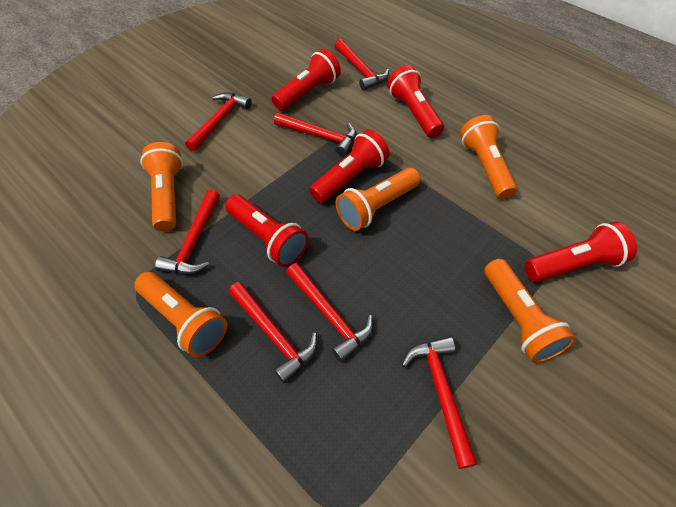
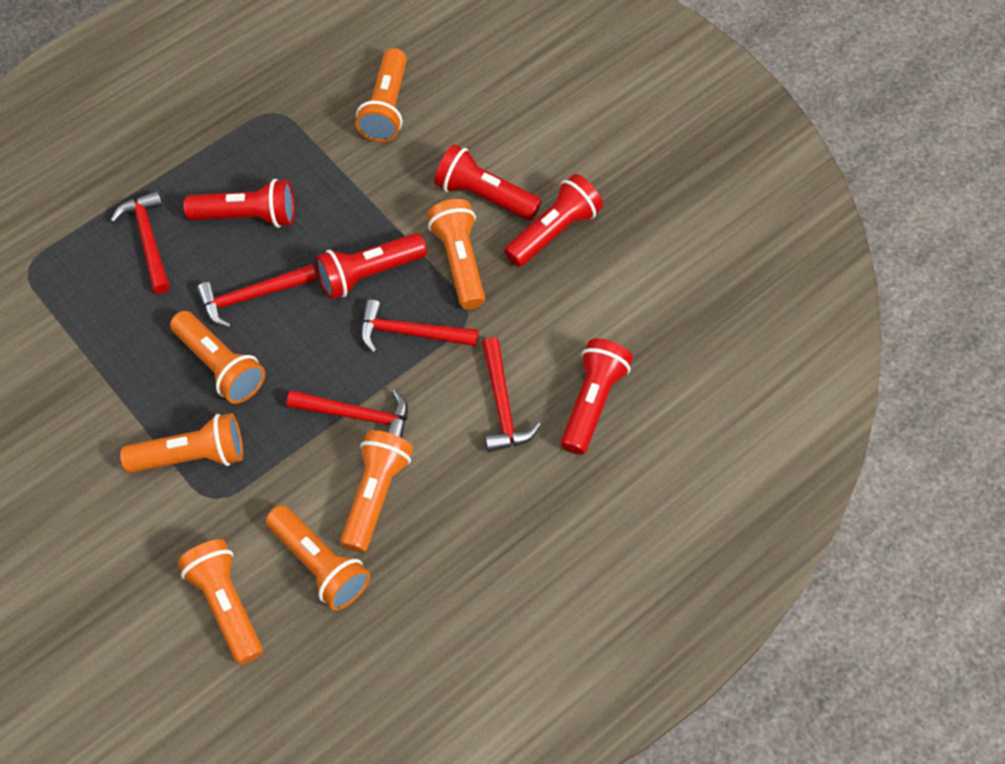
orange flashlight: [134,272,227,357] [140,142,183,232] [336,168,420,231] [460,115,517,199] [484,259,576,363] = 5 -> [120,413,243,473] [170,311,265,404] [177,539,263,665] [266,505,370,610] [340,430,413,553] [356,48,407,142] [427,199,485,309] = 7
red hammer: [155,190,220,274] [185,92,252,151] [229,282,317,383] [274,113,356,156] [286,263,373,362] [334,39,389,90] [402,336,477,469] = 7 -> [110,191,170,294] [196,264,317,328] [287,389,408,438] [361,299,479,353] [482,337,541,452] = 5

